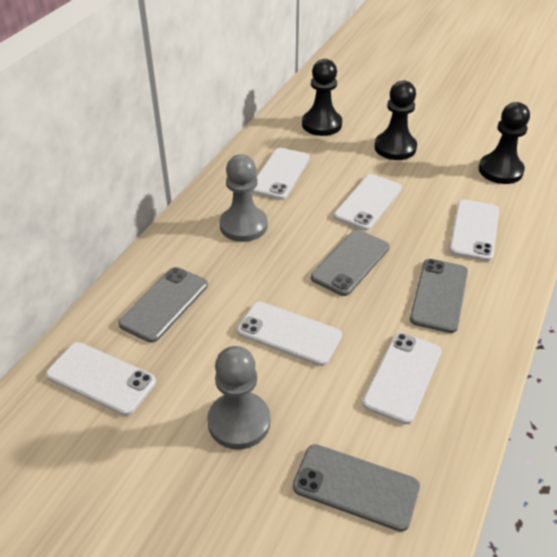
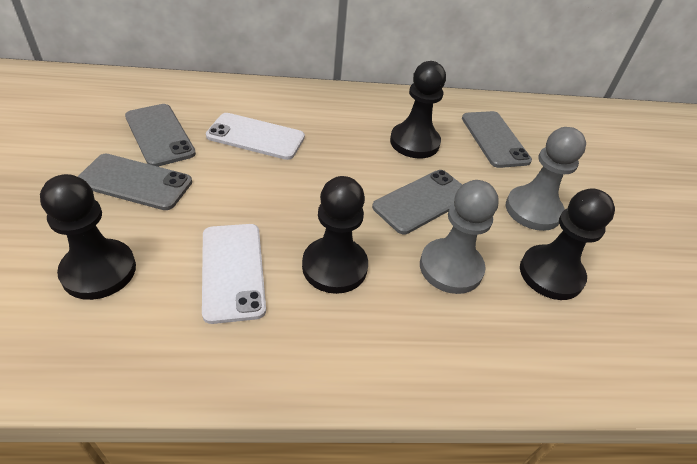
black pawn: [302,59,342,136] [374,81,417,160] [479,102,530,184] = 3 -> [40,174,136,300] [302,176,368,294] [390,61,446,158] [520,188,615,300] = 4
white phone: [46,342,156,416] [237,302,342,366] [251,148,310,200] [334,174,402,230] [362,333,441,424] [449,199,499,261] = 6 -> [202,224,266,324] [206,113,305,160] = 2

